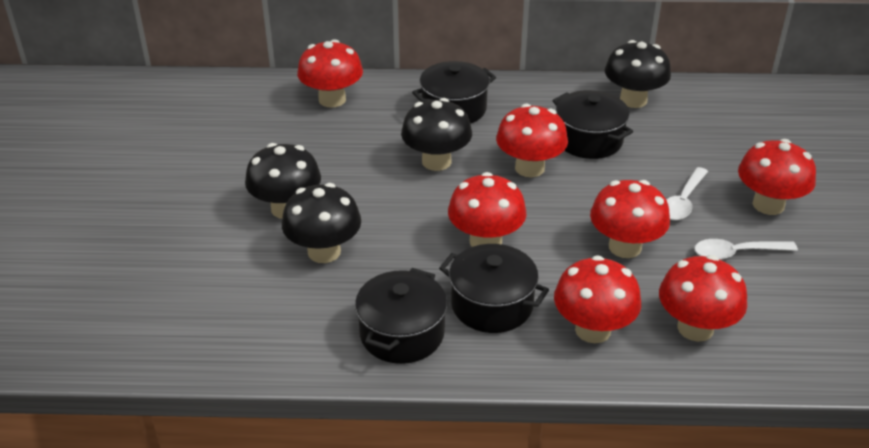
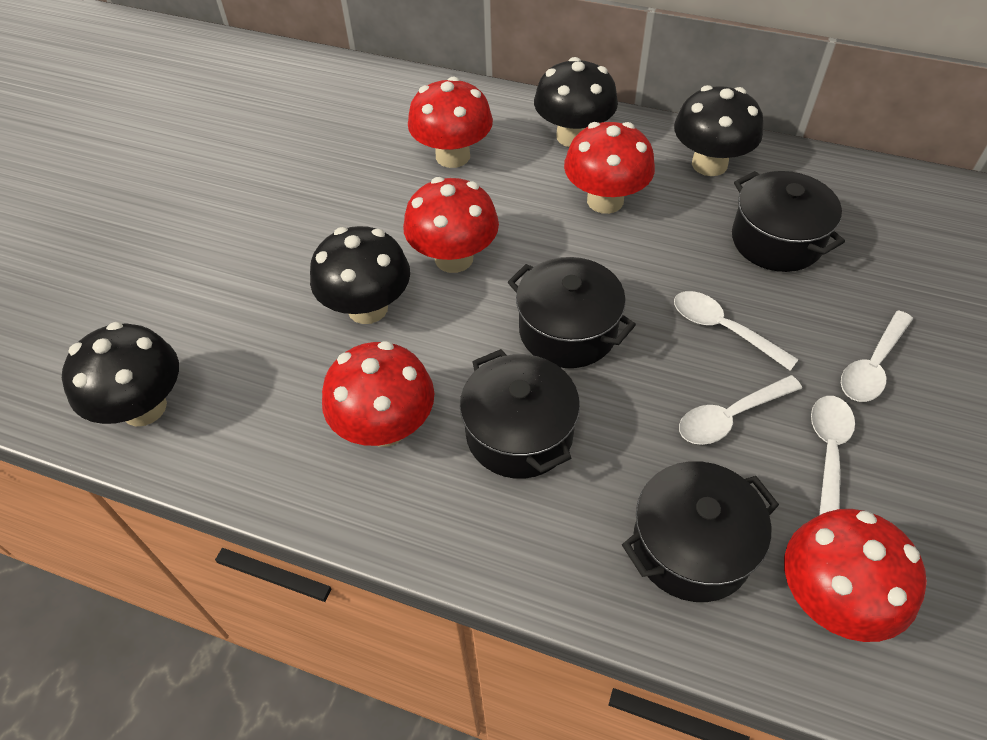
red mushroom: [297,39,363,108] [448,172,526,247] [496,104,568,177] [554,255,641,343] [590,180,670,258] [659,255,747,342] [738,139,816,215] = 7 -> [322,341,434,447] [403,177,499,273] [408,77,493,168] [564,122,655,214] [784,509,927,642] = 5
white spoon: [666,167,708,220] [694,239,798,260] = 2 -> [674,291,799,371] [679,375,802,445] [811,396,855,515] [841,311,913,402] = 4

